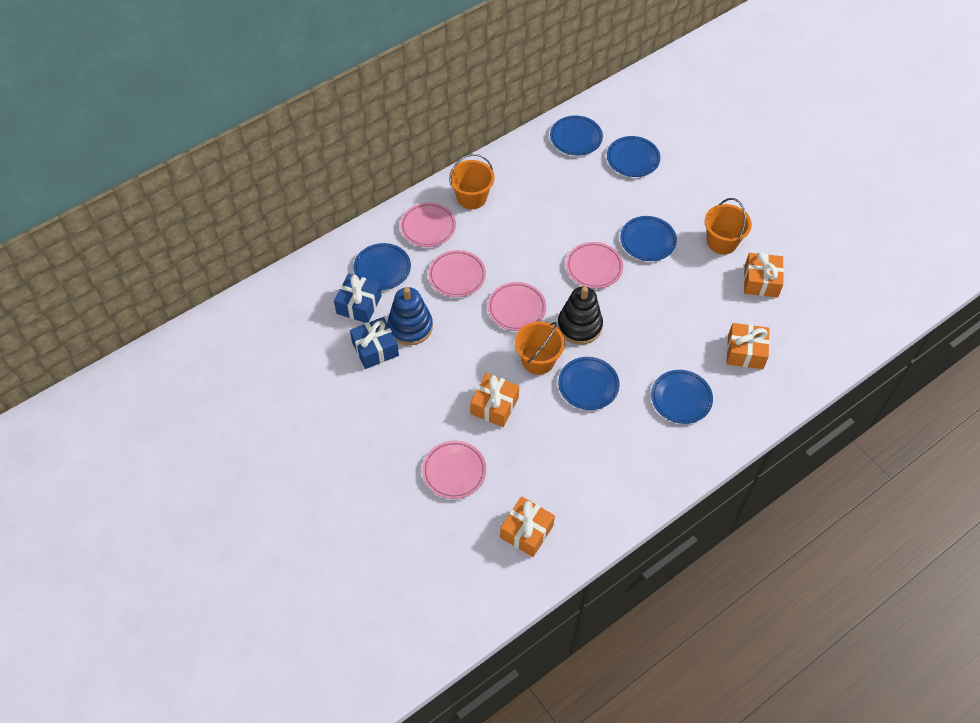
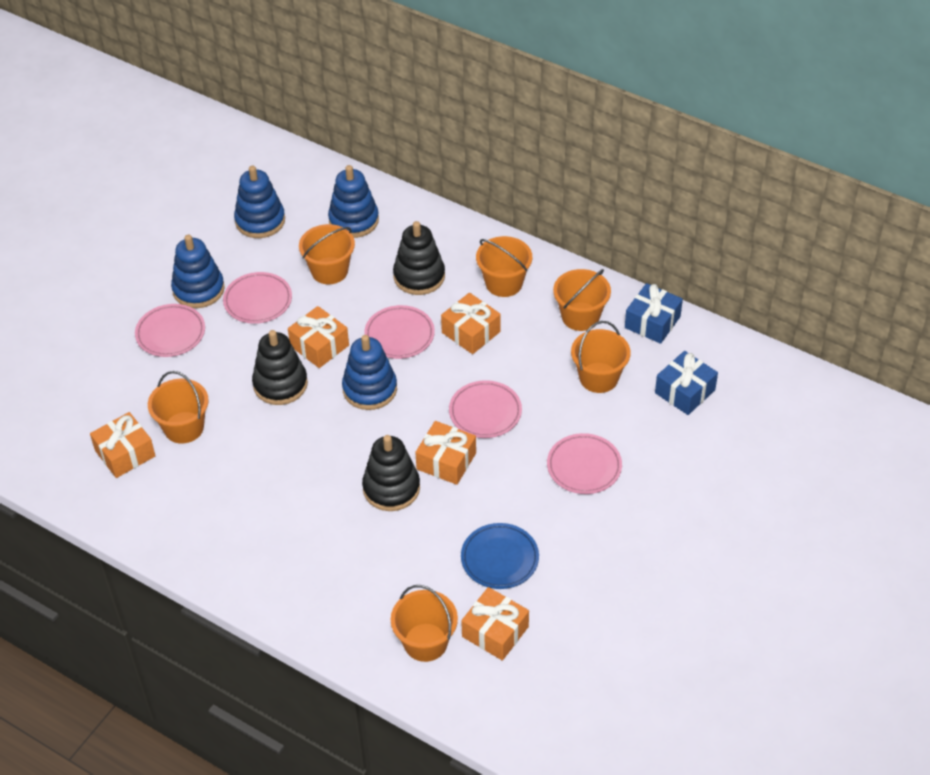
black stacking toy: [558,286,603,345] = 1 -> [252,330,308,405] [362,435,420,511] [393,221,445,295] = 3
blue plate: [353,243,411,290] [550,116,603,156] [558,357,619,410] [607,136,660,177] [620,216,677,261] [651,370,713,424] = 6 -> [461,523,539,589] = 1
blue stacking toy: [387,287,433,345] = 1 -> [171,235,225,308] [234,166,285,238] [328,165,379,238] [342,335,397,410] = 4
orange bucket: [449,154,495,209] [515,322,565,375] [705,198,752,254] = 3 -> [148,371,209,444] [299,224,355,284] [391,585,458,662] [476,236,532,297] [553,269,611,331] [571,321,631,393] = 6
orange gift: [470,373,519,427] [500,496,555,557] [727,323,770,369] [744,252,784,298] = 4 -> [90,412,155,478] [288,306,349,368] [415,421,476,485] [441,293,501,354] [461,587,529,661] = 5

